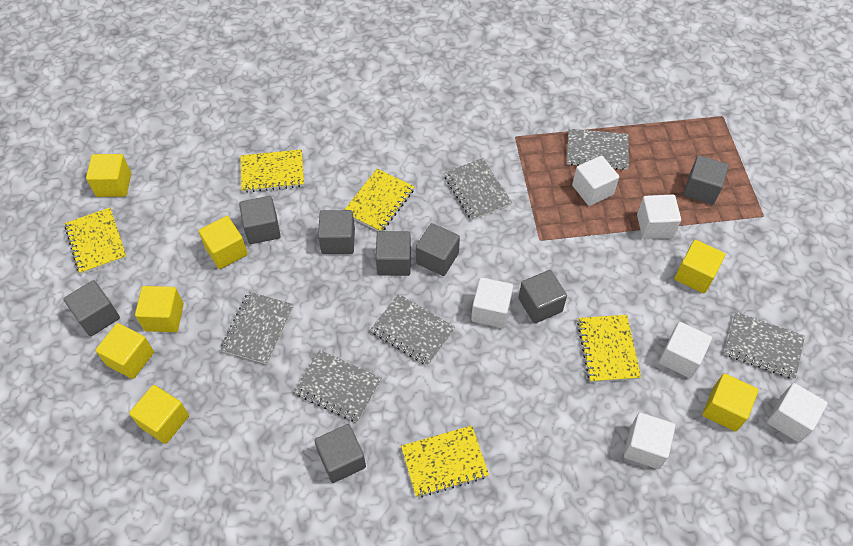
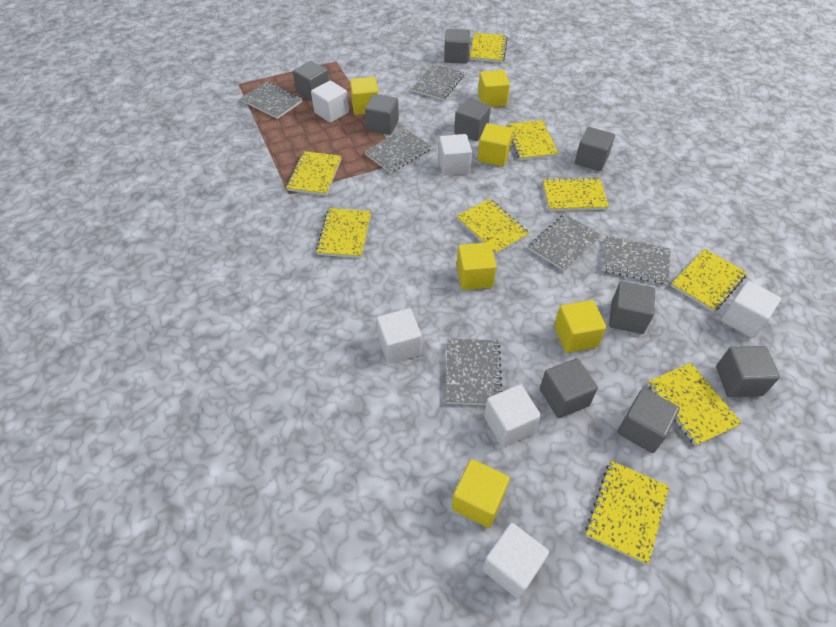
grey cube: [64,280,120,336] [239,196,281,244] [315,424,366,483] [318,210,355,254] [376,231,411,276] [416,223,460,276] [518,270,567,323] [684,155,729,205] = 8 -> [293,61,329,101] [365,94,399,135] [444,29,470,64] [454,98,491,141] [540,358,598,418] [575,127,615,171] [609,281,655,334] [617,388,680,453] [716,346,780,397] = 9
yellow cube: [86,154,131,197] [95,323,154,379] [129,385,189,444] [135,286,184,332] [199,216,248,269] [674,240,725,293] [702,373,758,432] = 7 -> [350,77,378,115] [452,459,510,528] [457,242,497,290] [478,70,510,107] [478,123,513,166] [554,300,606,353] = 6
yellow notebook: [65,208,127,274] [241,149,304,193] [344,169,415,231] [401,425,489,498] [577,315,641,382] = 5 -> [286,151,342,196] [316,208,371,258] [456,199,530,255] [470,33,508,63] [506,120,559,160] [543,177,609,211] [585,461,669,565] [648,363,742,446] [671,249,747,312] = 9

